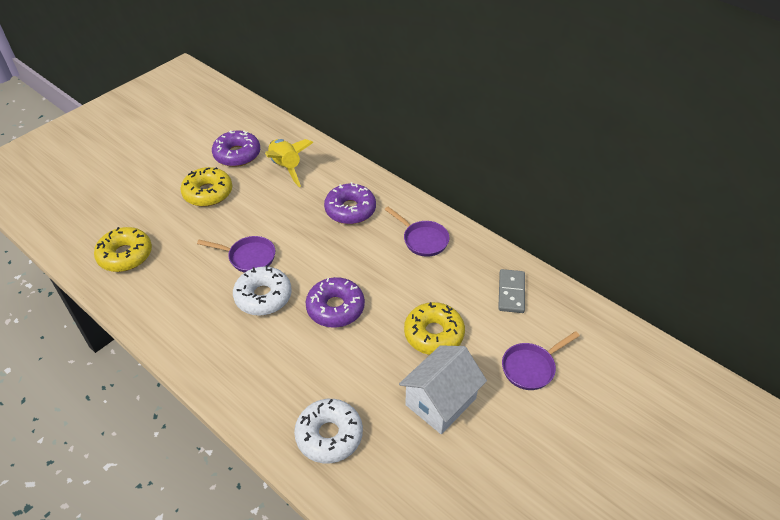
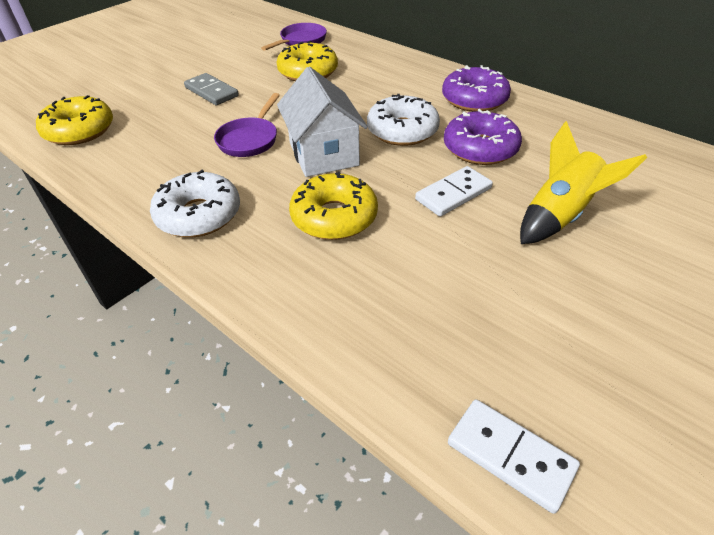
purple donut: [212,130,260,167] [305,277,365,328] [324,182,376,224] = 3 -> [442,65,511,112] [444,109,522,165] = 2
purple pan: [197,236,275,273] [384,207,450,257] [502,331,580,390] = 3 -> [214,93,280,157] [261,23,327,51] = 2
white domino: none = 0 -> [415,166,493,217] [448,400,580,514] = 2

